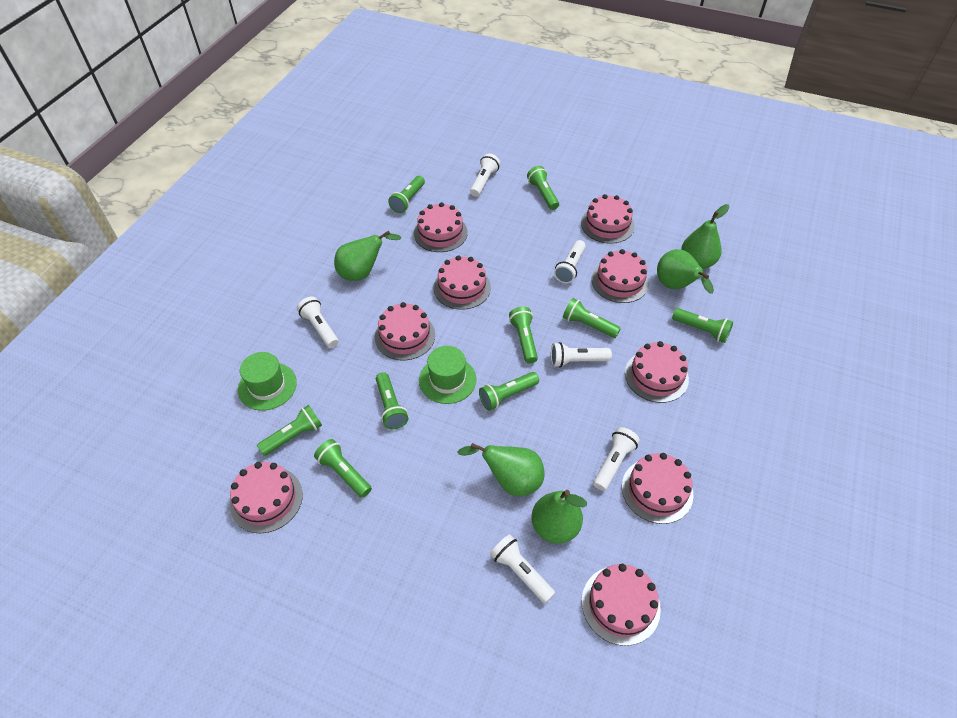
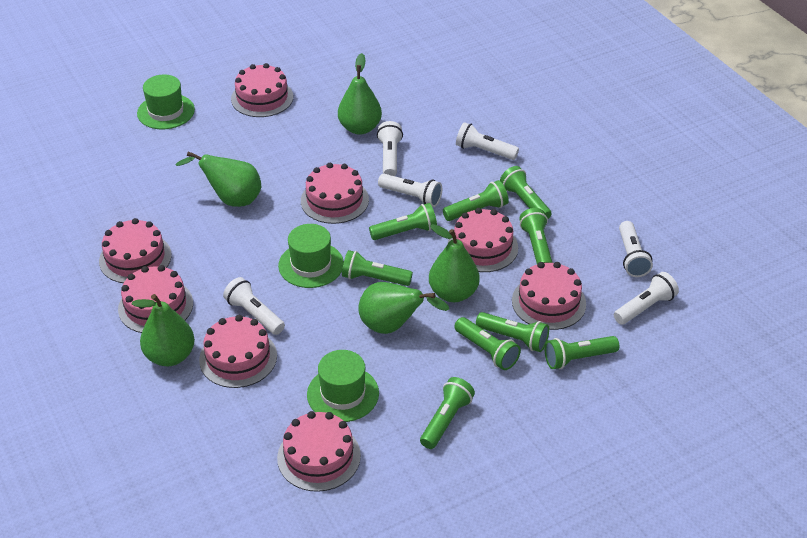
green hat: [238,352,297,411] [419,346,476,404] = 2 -> [137,74,195,129] [278,224,344,288] [307,350,379,422] = 3
pink cake: [230,462,303,533] [375,302,435,361] [414,202,468,252] [433,255,491,310] [581,194,635,244] [582,564,661,646] [592,249,649,303] [622,453,693,524] [625,341,689,403] = 9 -> [99,218,172,283] [118,265,193,333] [199,315,277,388] [231,63,293,117] [277,411,361,492] [301,163,369,224] [448,208,518,272] [512,262,586,330] = 8

